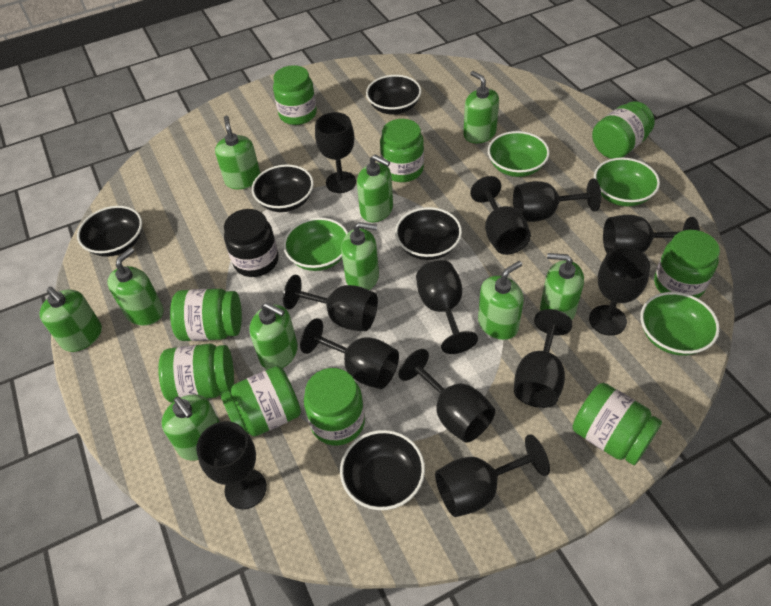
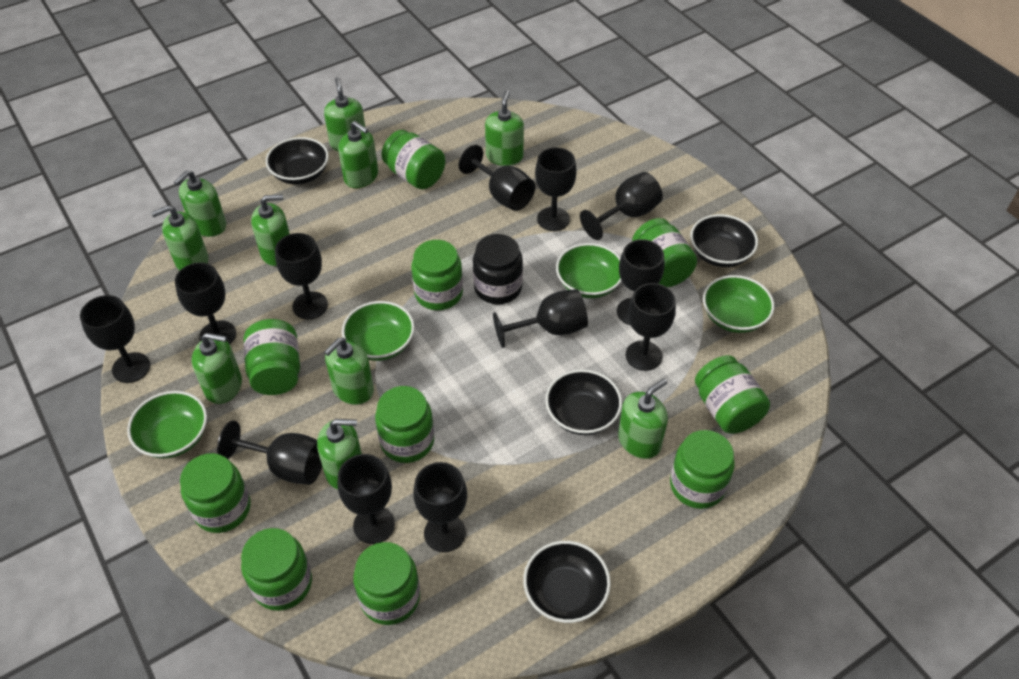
black bowl: [77,206,142,257] [252,164,314,212] [340,430,425,510] [366,75,421,115] [395,207,462,260] = 5 -> [266,137,329,185] [523,541,611,623] [545,369,622,435] [690,214,758,267] = 4
green jar: [158,344,234,403] [170,289,242,341] [221,366,301,437] [273,65,317,125] [304,368,365,446] [380,119,424,182] [573,383,662,465] [592,101,655,159] [654,230,720,298] = 9 -> [180,453,251,533] [241,528,312,611] [244,319,300,395] [353,542,420,625] [375,386,434,463] [382,130,445,189] [411,240,463,310] [632,218,697,287] [670,430,735,509] [695,355,770,434] = 10

